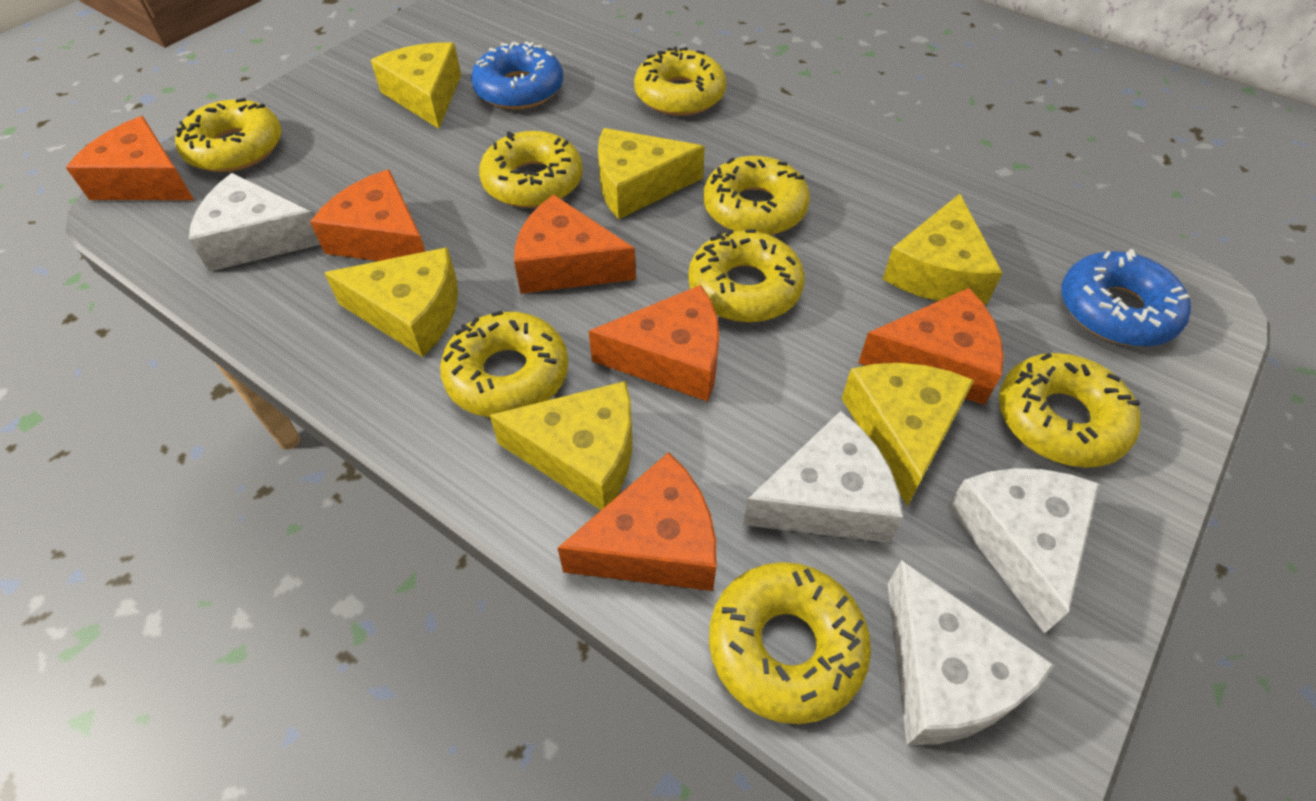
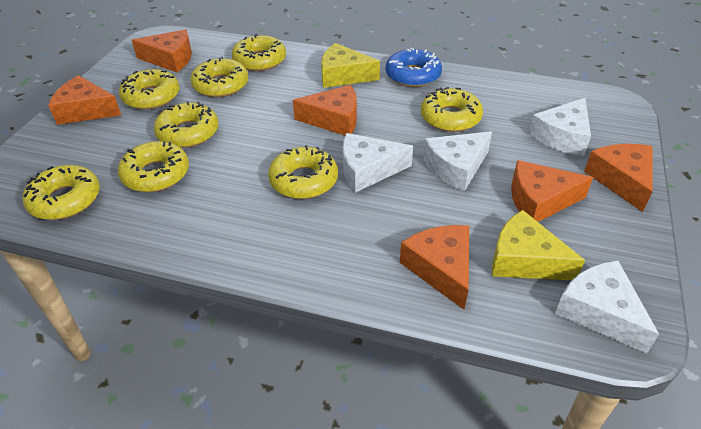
blue donut: [471,41,563,109] [1061,249,1191,347] = 2 -> [386,47,442,87] = 1
yellow cheese: [324,247,458,357] [371,43,461,129] [490,381,632,510] [598,128,705,219] [841,363,974,506] [883,194,1002,305] = 6 -> [321,43,380,88] [492,210,585,280] = 2

